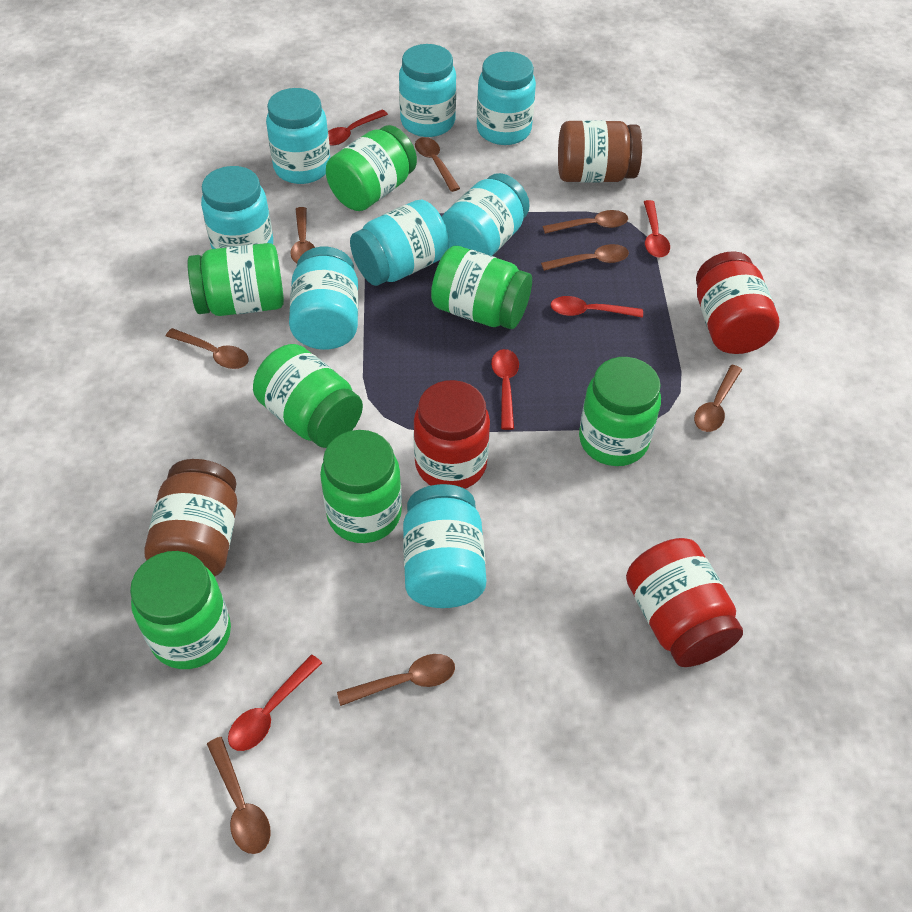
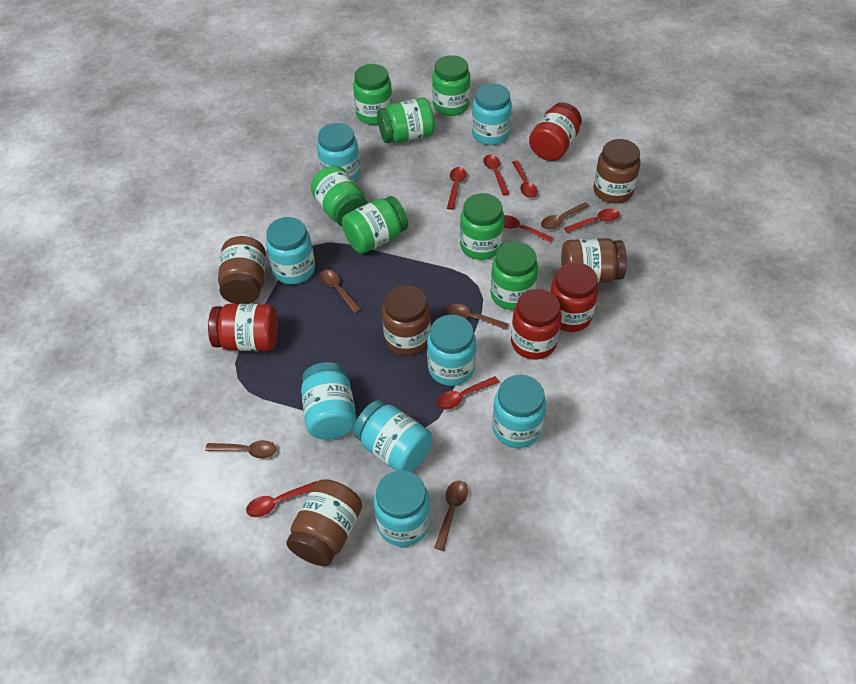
brown jar: [145,459,237,576] [558,120,642,182] = 2 -> [218,236,266,304] [286,479,362,566] [382,285,430,355] [561,238,627,283] [593,139,640,204] = 5
brown spoon: [166,328,249,369] [207,737,271,854] [290,207,315,263] [337,654,455,706] [415,137,460,192] [541,244,629,271] [543,210,628,234] [694,365,742,432] = 8 -> [205,440,277,459] [320,270,361,313] [434,481,468,551] [446,304,509,330] [541,202,590,230] = 5
red jar: [413,380,490,489] [626,538,743,667] [696,251,779,354] = 3 -> [208,304,278,351] [511,289,562,360] [529,102,582,161] [550,262,599,332] = 4
red spoon: [228,655,322,751] [328,110,388,146] [491,349,519,430] [550,296,643,318] [644,200,670,258] = 5 -> [246,481,317,517] [436,376,499,410] [447,167,466,210] [483,155,510,195] [504,215,554,243] [512,161,538,198] [564,208,620,233] = 7

